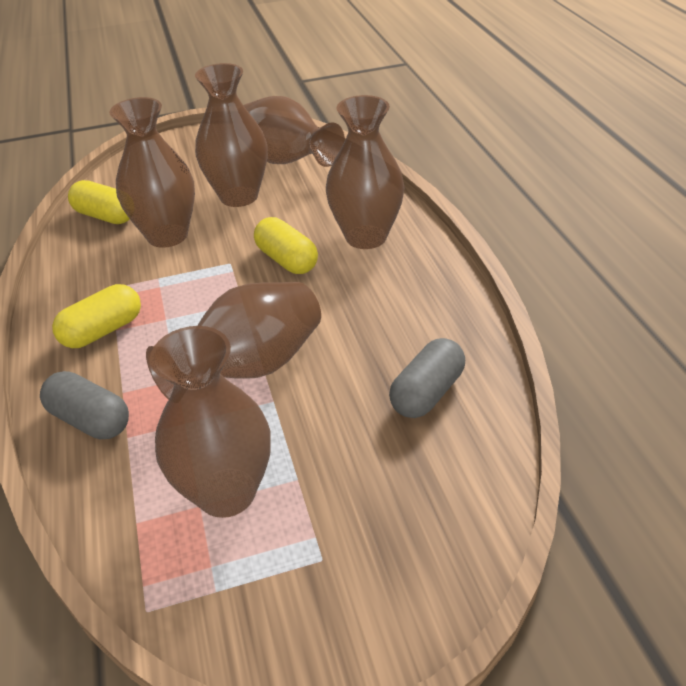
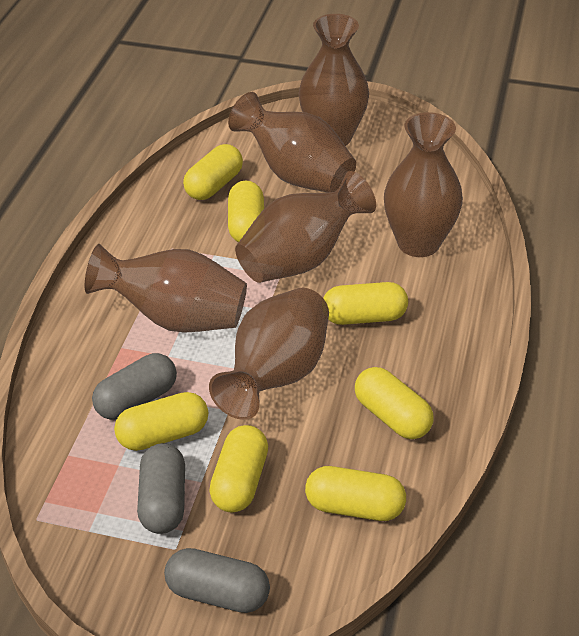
grey capsule: [40,371,129,439] [389,338,465,418] = 2 -> [92,353,177,420] [137,443,185,534] [164,548,270,613] = 3
yellow capsule: [52,284,141,348] [68,180,129,224] [254,217,318,274] = 3 -> [114,392,208,451] [183,144,243,200] [209,425,268,513] [228,181,264,242] [305,466,406,521] [323,282,408,325] [355,367,433,439] = 7

